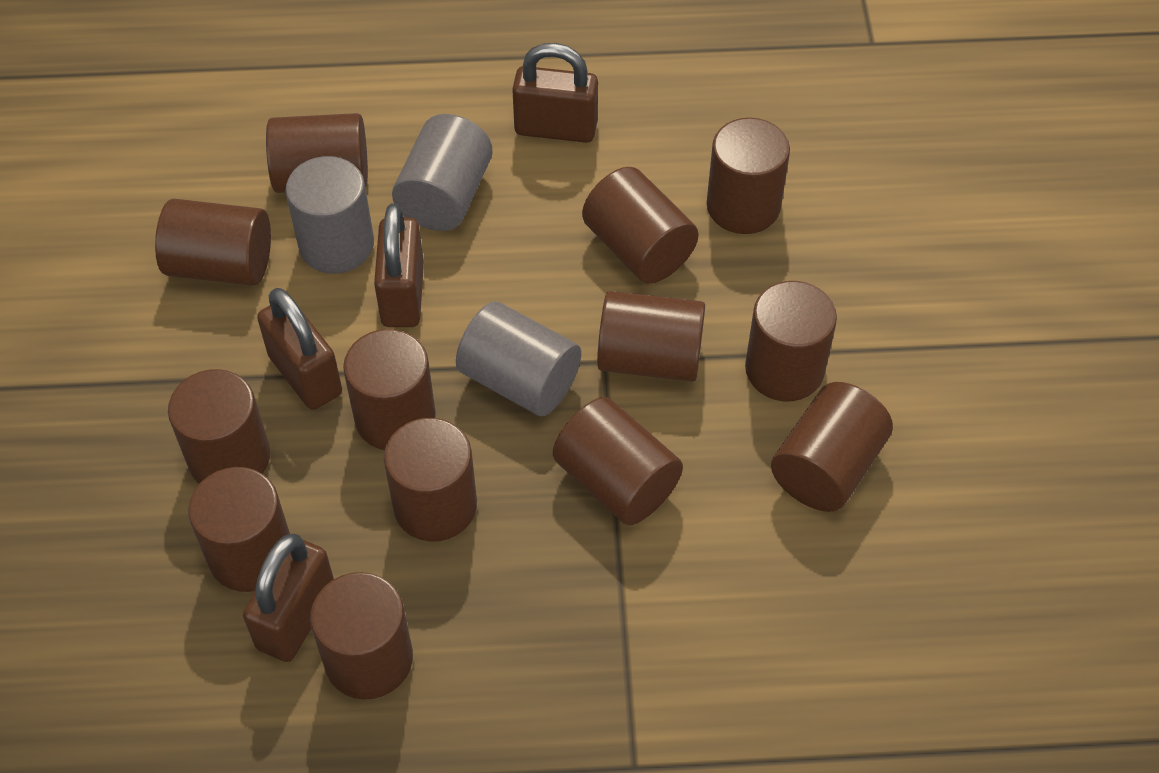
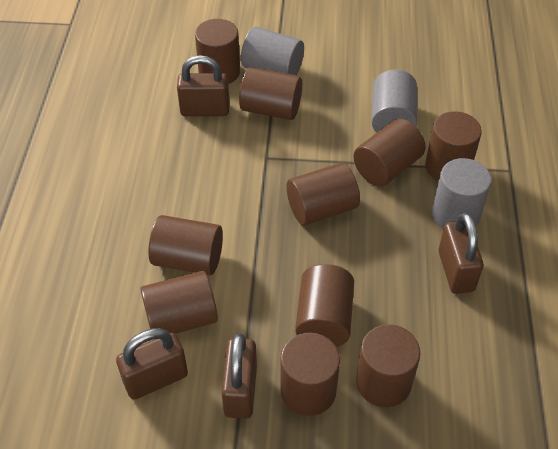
brown cylinder: [155,199,271,286] [168,369,270,484] [188,467,290,592] [266,113,368,193] [310,572,413,699] [343,329,436,450] [384,418,477,542] [553,397,683,525] [582,167,698,283] [597,291,705,382] [706,118,790,234] [745,281,837,401] [771,382,893,512] = 13 -> [140,271,218,334] [148,215,223,275] [195,19,240,84] [239,67,302,120] [280,333,340,416] [287,162,360,225] [295,264,354,347] [353,119,425,187] [356,324,420,407] [425,111,482,181] = 10

